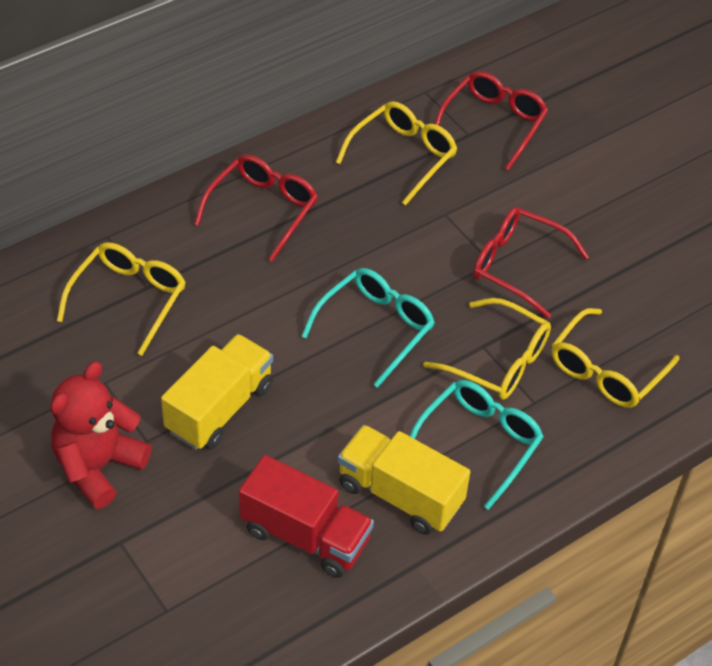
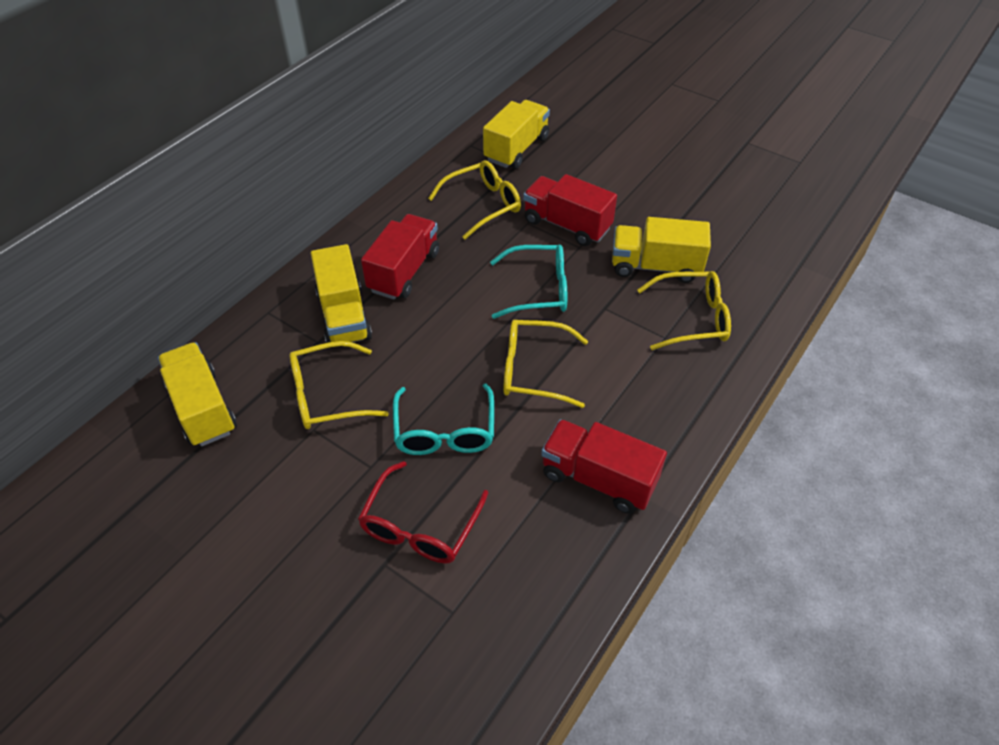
red glasses: [194,154,318,262] [434,71,548,171] [473,207,589,319] = 3 -> [358,461,488,564] = 1
red teddy bear: [50,361,152,509] = 1 -> none = 0
red truck: [239,455,374,578] = 1 -> [361,214,439,300] [523,174,617,246] [541,419,667,514] = 3
yellow truck: [161,334,273,450] [338,425,470,535] = 2 -> [158,342,237,446] [311,244,372,348] [483,100,550,169] [612,217,711,283] = 4

